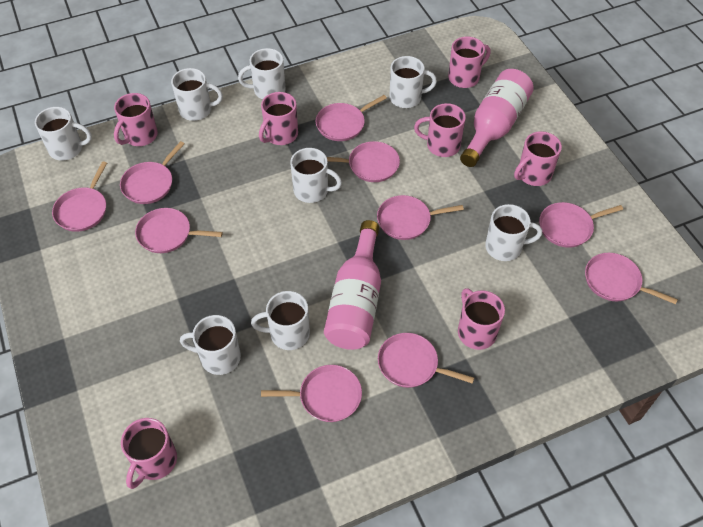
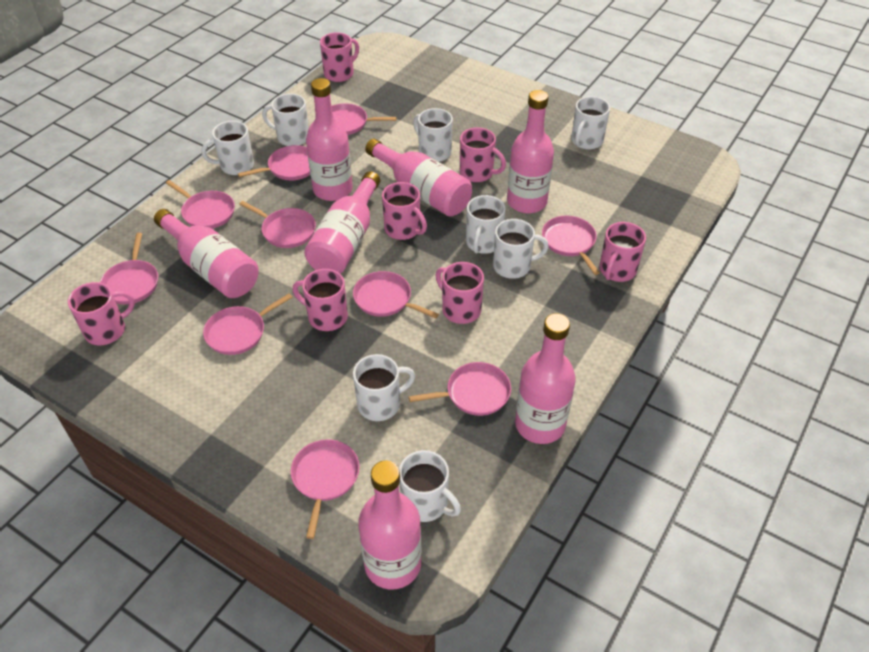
pink bottle: [324,220,381,350] [460,69,534,167] = 2 -> [154,209,259,298] [304,171,380,274] [306,78,353,201] [358,460,422,590] [365,139,472,217] [507,90,554,213] [515,313,576,444] = 7

